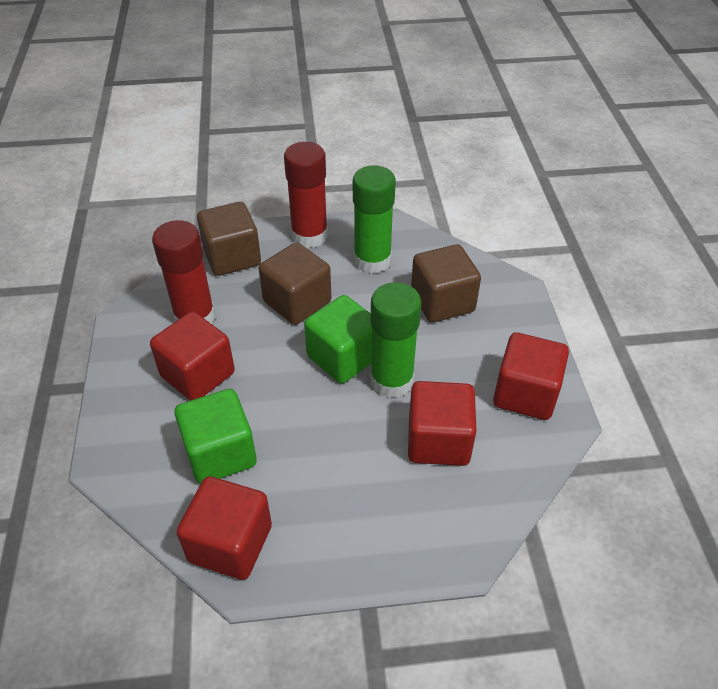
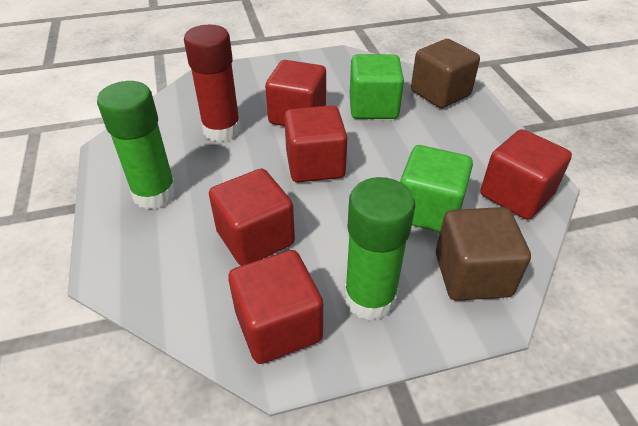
brown cube: [197,202,261,276] [259,243,331,325] [411,244,481,323] = 3 -> [411,39,480,108] [436,207,531,301] = 2
red cube: [150,312,235,401] [177,476,272,580] [408,381,476,466] [493,332,569,420] = 4 -> [209,169,295,266] [228,250,323,364] [265,60,326,126] [284,105,347,182] [480,129,572,220] = 5
red glue stick: [152,220,215,324] [284,142,328,248] = 2 -> [184,25,241,142] = 1

